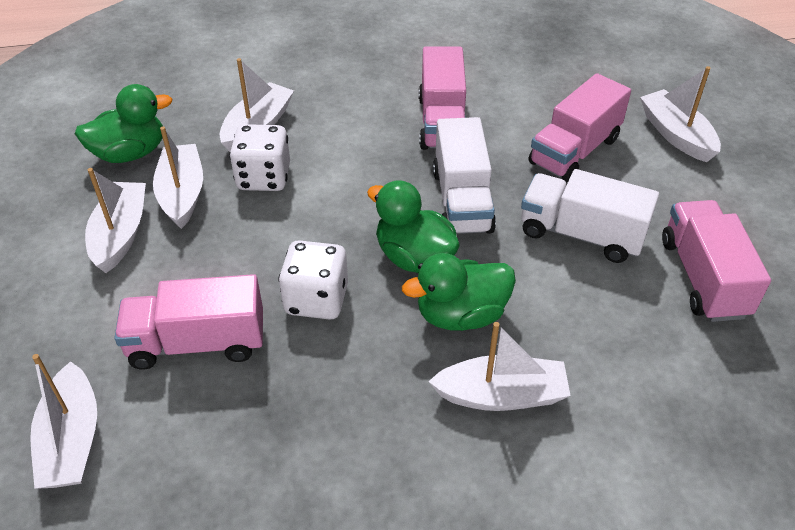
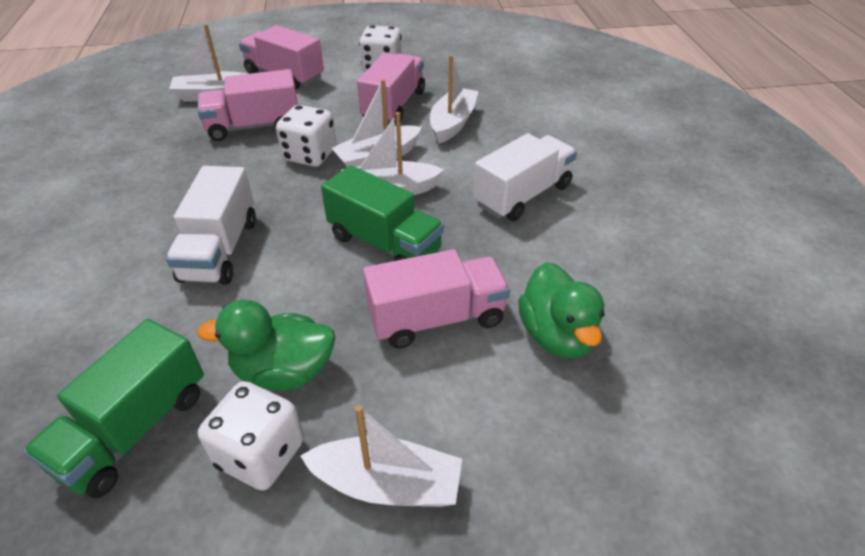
green duck: [75,84,172,163] [367,180,460,273] [402,253,516,331] = 3 -> [197,300,336,391] [518,262,605,358] = 2
green truck: none = 0 -> [23,319,204,498] [321,165,444,261] = 2
white boat: [30,354,97,489] [85,168,146,273] [153,126,203,229] [219,58,294,152] [428,322,570,411] [640,66,721,162] = 6 -> [169,24,247,102] [300,405,462,507] [331,79,422,167] [341,112,444,195] [430,55,479,143] = 5
white dice: [229,124,290,191] [278,240,348,319] = 2 -> [198,381,304,491] [276,105,336,167] [359,25,402,72] = 3

